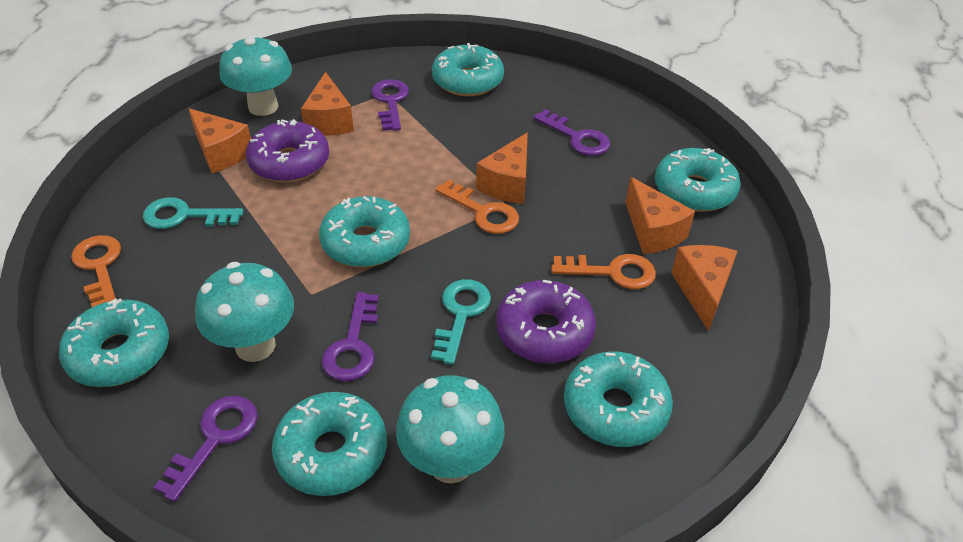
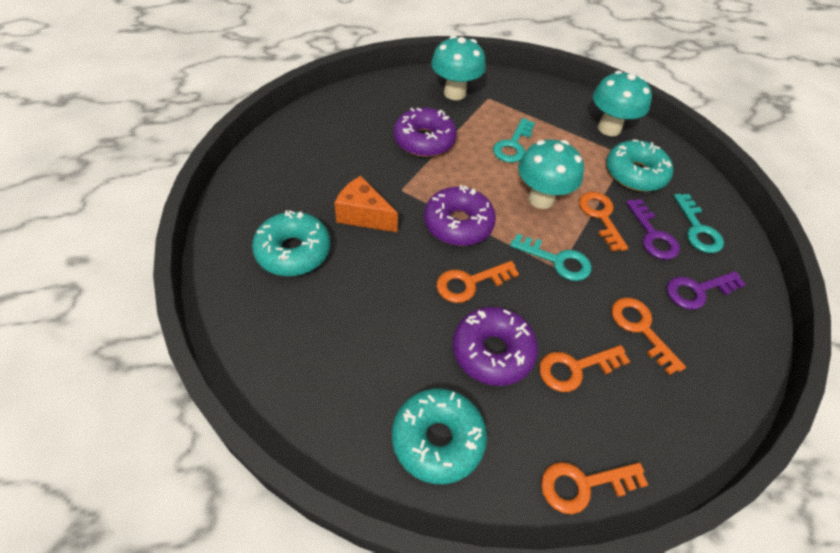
orange cheese: [188,108,251,173] [301,72,354,136] [476,133,528,204] [626,177,695,254] [671,245,737,332] = 5 -> [334,176,398,232] = 1
orange key: [71,235,121,307] [435,180,519,234] [551,254,656,289] = 3 -> [437,261,519,303] [539,345,630,392] [541,462,648,514] [579,192,628,251] [611,298,686,375] = 5
purple donut: [246,119,329,182] [496,280,596,363] = 2 -> [394,108,457,157] [424,185,496,246] [453,307,538,386] = 3
purple key: [153,396,258,502] [321,292,379,381] [371,79,409,131] [533,109,610,156] = 4 -> [626,199,680,260] [666,271,746,309] = 2
turquoise donut: [59,299,169,387] [272,392,387,496] [319,196,410,267] [432,43,504,96] [564,351,673,447] [655,148,741,212] = 6 -> [252,210,330,276] [392,389,487,484] [606,140,673,192] = 3
turquoise key: [143,197,243,229] [431,279,491,365] = 2 -> [493,118,535,163] [510,233,591,281] [674,194,724,253] = 3

